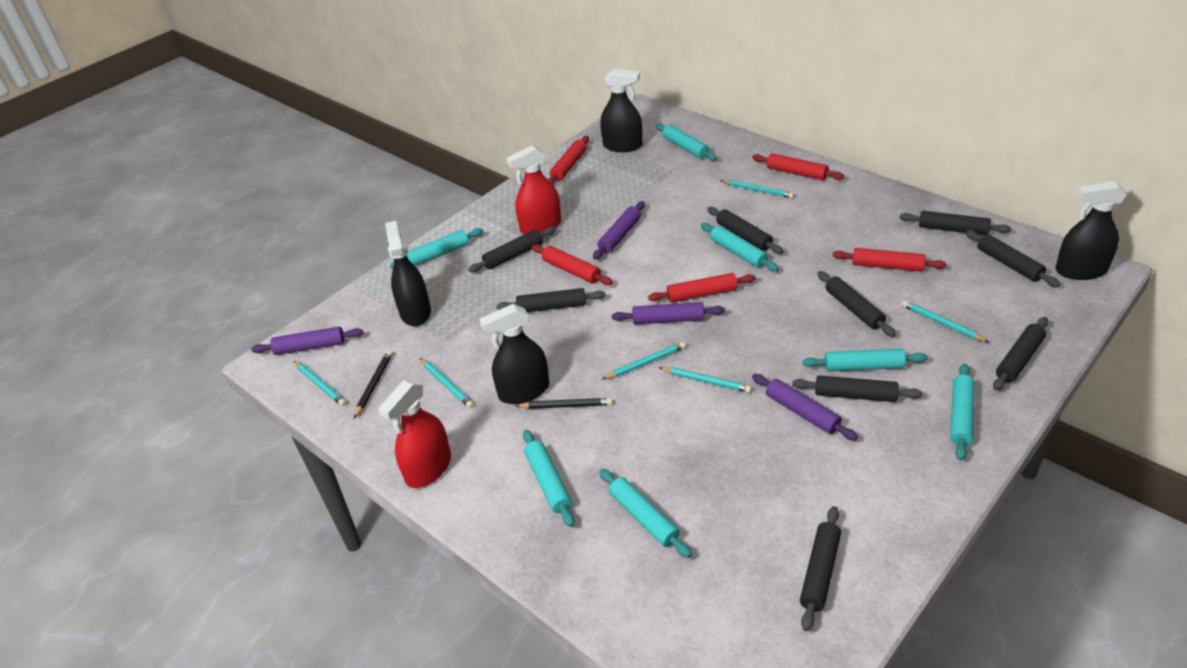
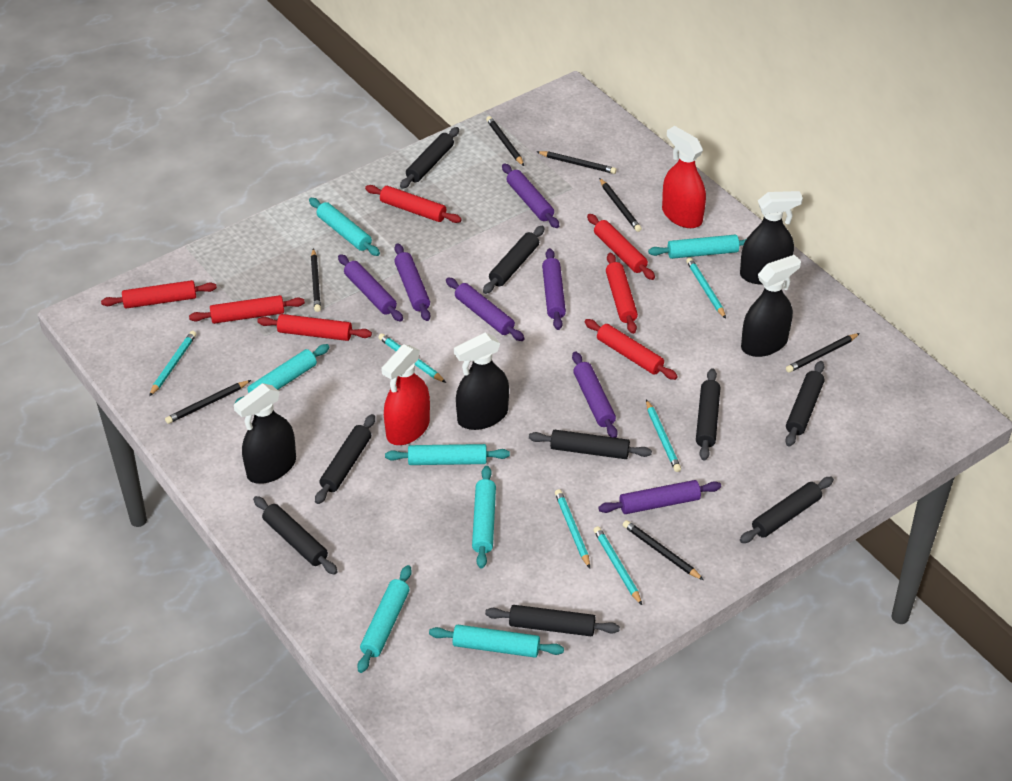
black pencil: [354,350,393,418] [515,398,612,409] = 2 -> [165,380,251,424] [311,248,321,312] [486,116,524,166] [536,151,616,174] [599,178,642,232] [623,520,704,580] [786,333,860,373] = 7
purple rolling pin: [251,327,363,355] [593,201,645,260] [612,302,725,324] [752,374,858,441] = 4 -> [338,254,403,322] [395,243,430,321] [446,277,525,341] [502,163,559,228] [542,248,566,330] [572,351,618,438] [598,480,721,514] = 7
red rolling pin: [532,244,613,285] [548,136,589,184] [648,273,756,303] [752,153,844,180] [833,248,946,272] = 5 -> [101,280,217,309] [189,295,305,324] [257,314,372,341] [365,185,462,223] [584,319,678,380] [587,214,655,280] [606,253,638,334] = 7

